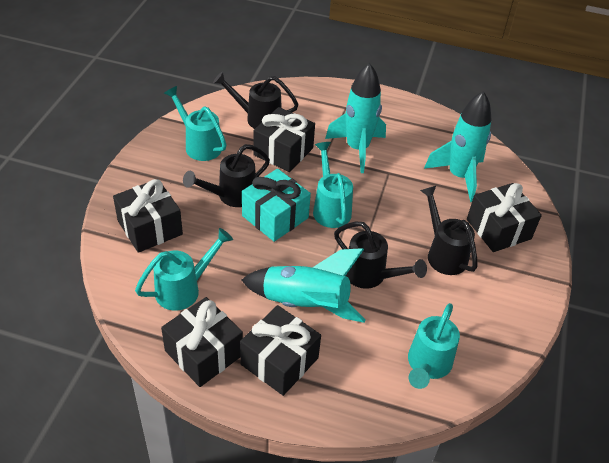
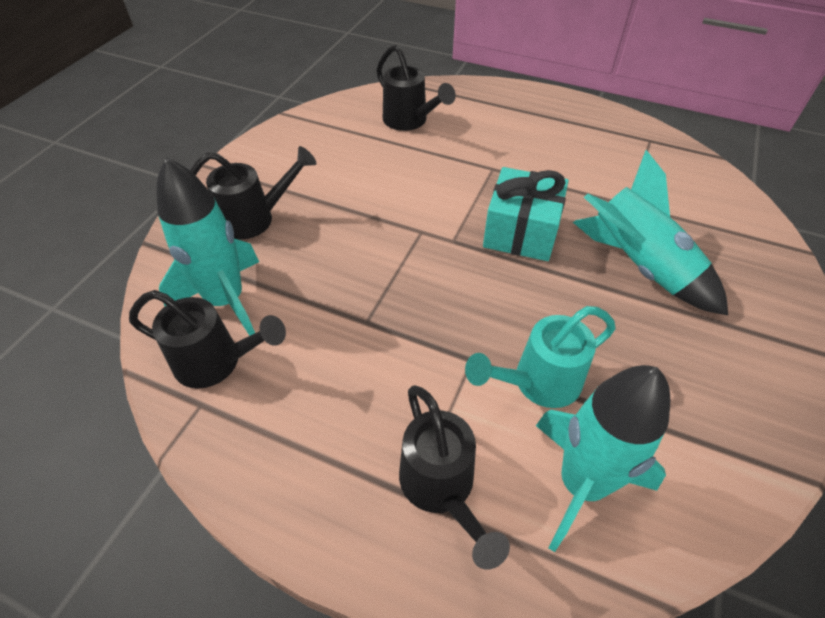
black gift: [113,179,183,253] [161,297,243,387] [240,305,321,396] [253,107,315,172] [467,183,542,252] = 5 -> none = 0
turquoise watering can: [135,228,233,311] [164,86,227,161] [313,142,353,228] [408,303,460,389] = 4 -> [465,306,615,408] = 1

